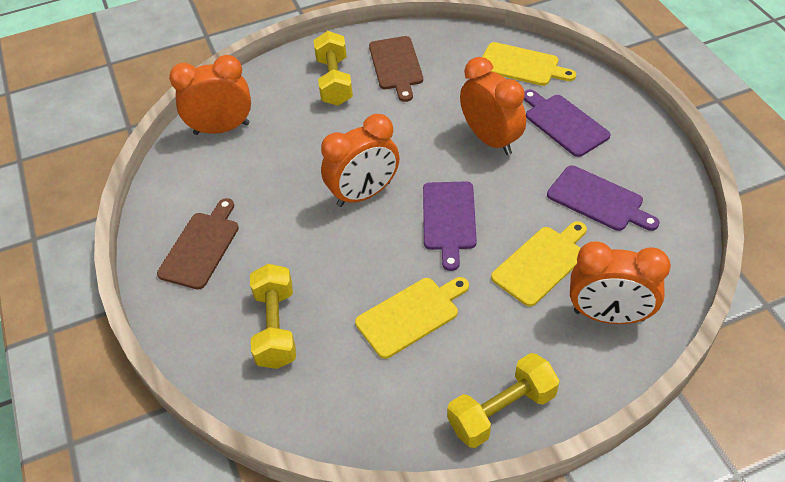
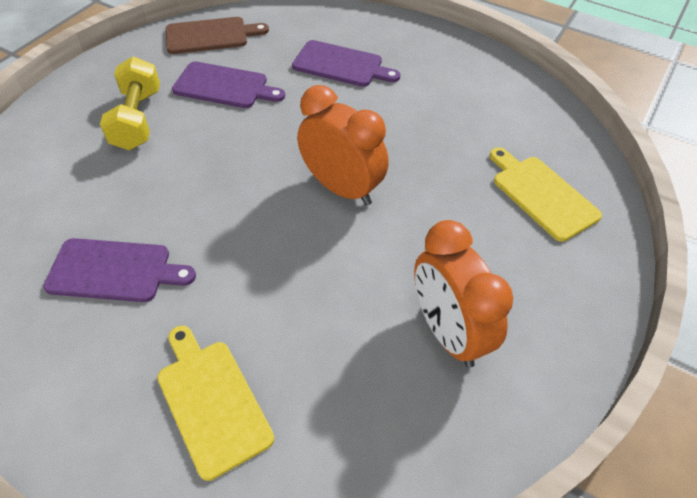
brown cutting board: [157,198,239,290] [369,36,423,102] = 2 -> [166,17,269,54] = 1
orange clock: [169,55,251,135] [321,114,399,207] [460,57,526,155] [570,241,671,324] = 4 -> [297,85,389,206] [414,220,513,368] = 2
yellow cutting board: [355,277,469,359] [482,42,576,86] [491,221,587,307] = 3 -> [157,326,274,481] [490,147,602,242] = 2
yellow dumbbell: [250,264,296,369] [313,31,353,106] [447,353,560,448] = 3 -> [100,56,160,150] = 1

